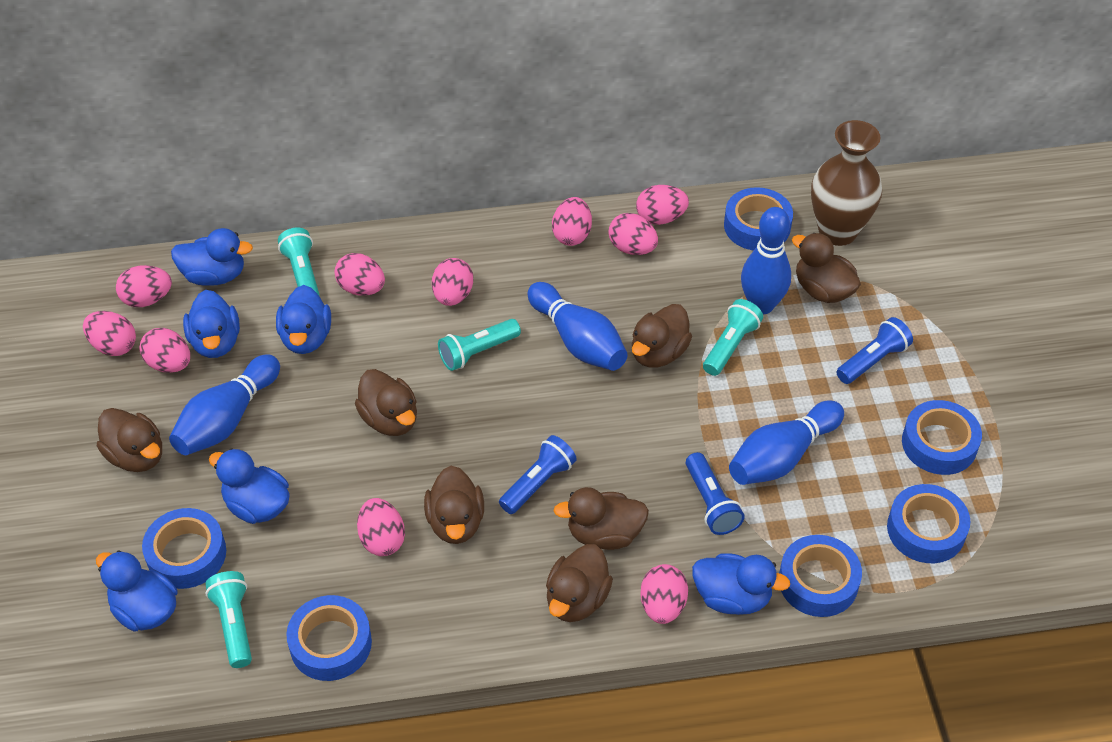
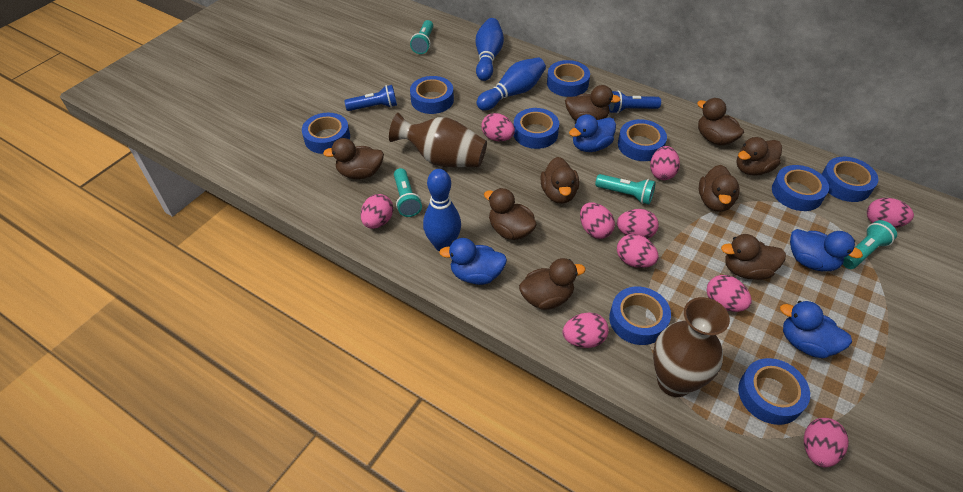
blue bowling pin: [169,354,280,455] [527,282,628,371] [729,400,844,485] [741,207,791,314] = 4 -> [423,169,461,251] [476,18,504,81] [477,57,546,111] = 3
blue duck: [96,550,178,632] [171,228,253,286] [183,290,240,358] [209,449,290,524] [276,285,331,354] [692,553,790,615] = 6 -> [439,238,507,285] [569,114,616,152] [780,301,852,358] [790,229,863,271] = 4
blue flashlight: [499,435,577,514] [686,452,745,535] [836,317,913,384] = 3 -> [344,85,397,111] [608,91,661,114] = 2
blue tape: [142,508,226,589] [286,595,372,681] [724,187,793,251] [779,535,862,617] [887,484,970,563] [902,400,982,475] = 6 -> [302,113,350,154] [410,76,454,114] [513,108,559,149] [547,60,590,97] [609,287,671,345] [618,119,667,161] [738,358,810,425] [772,165,829,211] [822,157,878,202] = 9
brown duck: [97,408,162,472] [355,369,417,436] [424,466,484,544] [546,544,613,622] [553,487,649,550] [632,304,692,367] [792,233,861,303] = 7 -> [323,138,384,179] [484,188,537,240] [519,258,586,310] [540,157,579,204] [565,85,621,121] [697,98,744,145] [699,165,739,212] [721,234,786,280] [736,137,782,176] = 9
brown vase: [811,120,882,246] = 1 -> [389,113,487,167] [653,297,730,397] = 2

